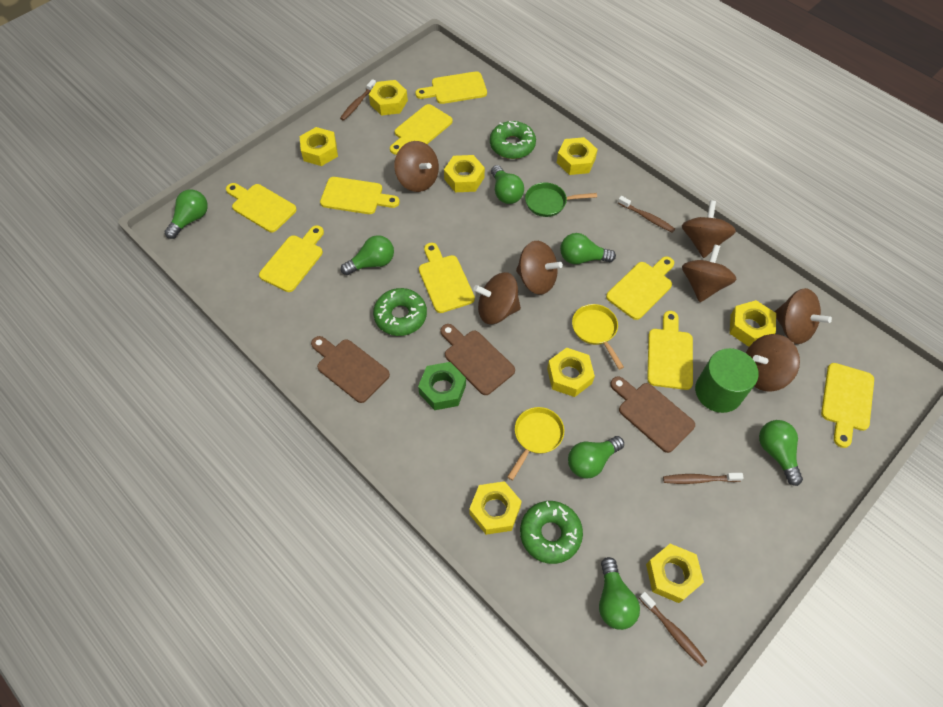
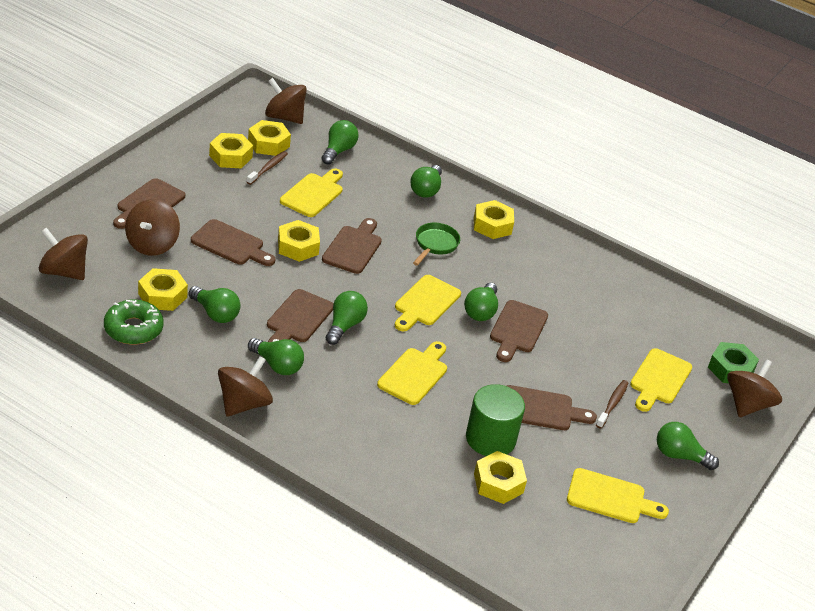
brown cutting board: [311,336,390,403] [440,324,515,395] [610,376,695,453] = 3 -> [113,178,185,229] [191,219,275,266] [267,289,333,342] [322,218,382,274] [490,300,548,362] [507,385,597,430] = 6
brown spinning top: [394,141,439,192] [473,272,521,324] [516,241,563,295] [682,200,736,258] [682,244,737,302] [746,334,800,392] [774,288,832,344] = 7 -> [39,228,88,280] [125,199,180,256] [218,356,273,417] [265,78,307,124] [727,359,782,417] = 5
brown toothbrush: [340,79,376,121] [618,196,675,233] [639,592,707,667] [663,473,744,484] = 4 -> [247,151,288,185] [596,380,628,428] = 2
green donut: [373,288,427,336] [490,121,536,159] [520,501,583,564] = 3 -> [104,300,164,345] = 1
yellow cutting board: [226,183,297,232] [259,225,324,292] [320,177,400,214] [390,104,453,155] [415,71,487,104] [419,243,475,313] [606,256,674,320] [647,311,693,390] [821,363,874,448] = 9 -> [280,168,343,217] [377,341,447,405] [395,275,461,331] [567,468,669,523] [630,348,692,412] = 5
yellow nut: [300,127,338,166] [369,80,408,116] [444,155,485,192] [469,481,522,535] [547,348,595,397] [557,137,598,175] [646,544,704,603] [730,300,776,347] = 8 -> [138,268,188,311] [209,133,253,168] [248,120,291,156] [278,220,320,262] [474,200,514,239] [474,451,527,504] = 6
yellow pan: [507,407,564,480] [572,304,624,370] = 2 -> none = 0

